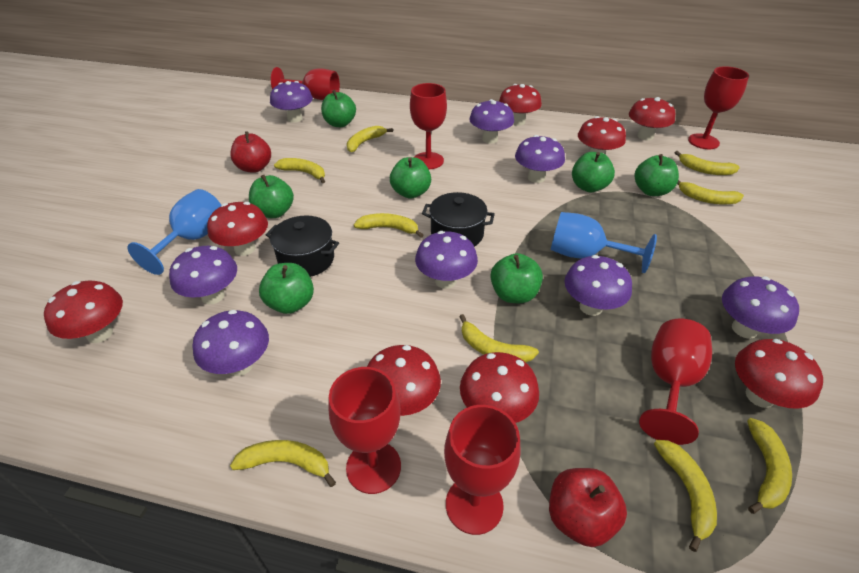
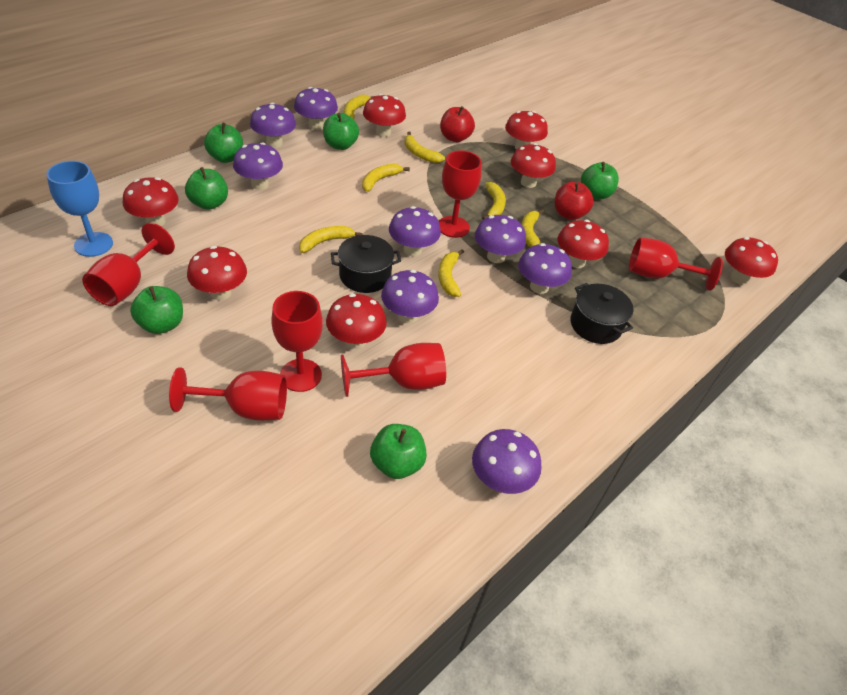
blue goblet: [127,189,221,275] [551,212,657,273] = 2 -> [47,161,113,257] = 1
green apple: [249,175,294,218] [259,263,314,314] [321,90,356,127] [390,157,431,199] [490,253,543,303] [572,152,615,192] [634,154,679,196] = 7 -> [130,286,183,334] [185,167,228,210] [204,123,243,163] [323,113,359,150] [370,424,427,479] [581,162,619,199] = 6
yellow banana: [230,440,336,487] [274,158,325,183] [347,126,393,152] [354,213,423,238] [459,314,539,362] [654,440,717,552] [675,151,740,175] [677,180,744,204] [747,418,792,514] = 9 -> [299,226,363,253] [344,94,374,119] [362,163,410,192] [404,131,445,163] [438,249,464,297] [482,182,506,219] [521,209,544,247] = 7

